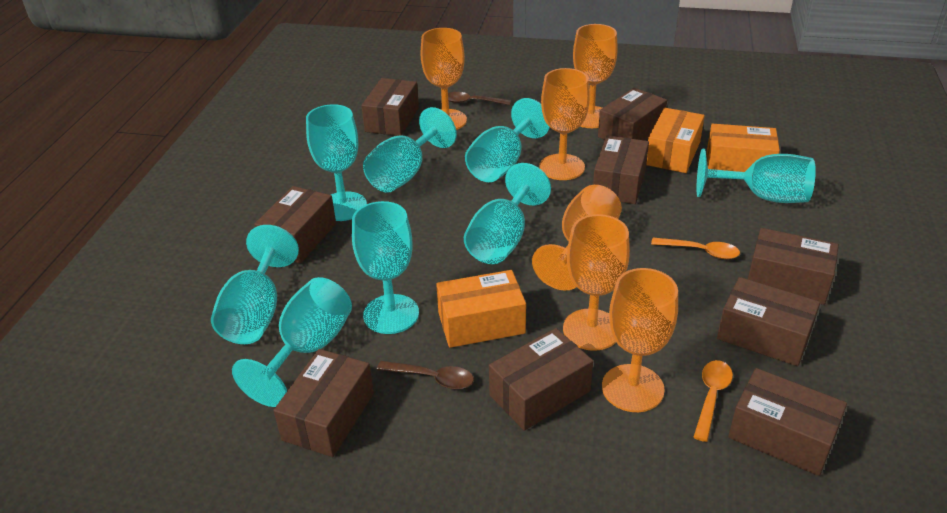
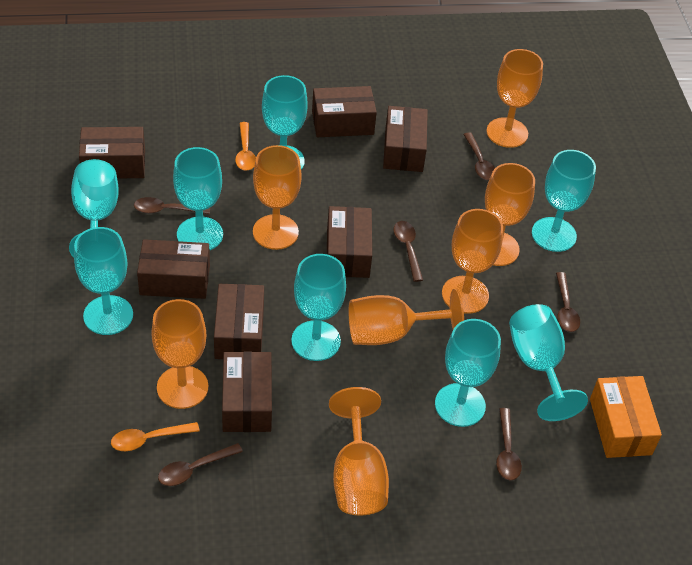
brown box: [254,186,336,263] [273,349,374,457] [362,78,419,136] [489,328,593,431] [593,136,649,204] [598,88,667,141] [717,277,820,366] [728,368,847,476] [748,228,839,305] = 9 -> [79,127,145,179] [137,239,210,299] [214,284,264,359] [222,351,272,432] [312,86,377,137] [327,206,372,278] [383,106,428,172] = 7
brown spoon: [377,361,474,389] [448,92,511,105] = 2 -> [134,197,210,215] [158,443,243,486] [393,221,423,282] [463,132,495,180] [496,408,522,480] [556,272,580,332] = 6
orange box: [436,270,526,348] [646,108,705,173] [707,124,780,172] = 3 -> [590,376,662,458] = 1
orange goblet: [421,28,467,130] [532,185,622,291] [539,68,590,180] [563,214,630,351] [573,24,618,128] [602,268,678,412] = 6 -> [151,299,208,409] [253,145,302,250] [329,387,389,515] [349,289,464,345] [442,209,503,314] [485,163,535,266] [486,49,543,148] = 7

